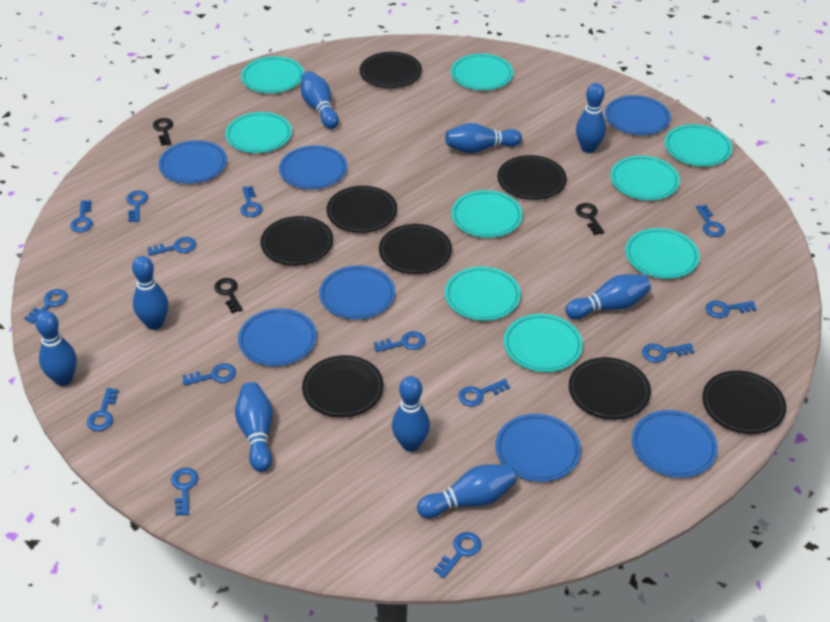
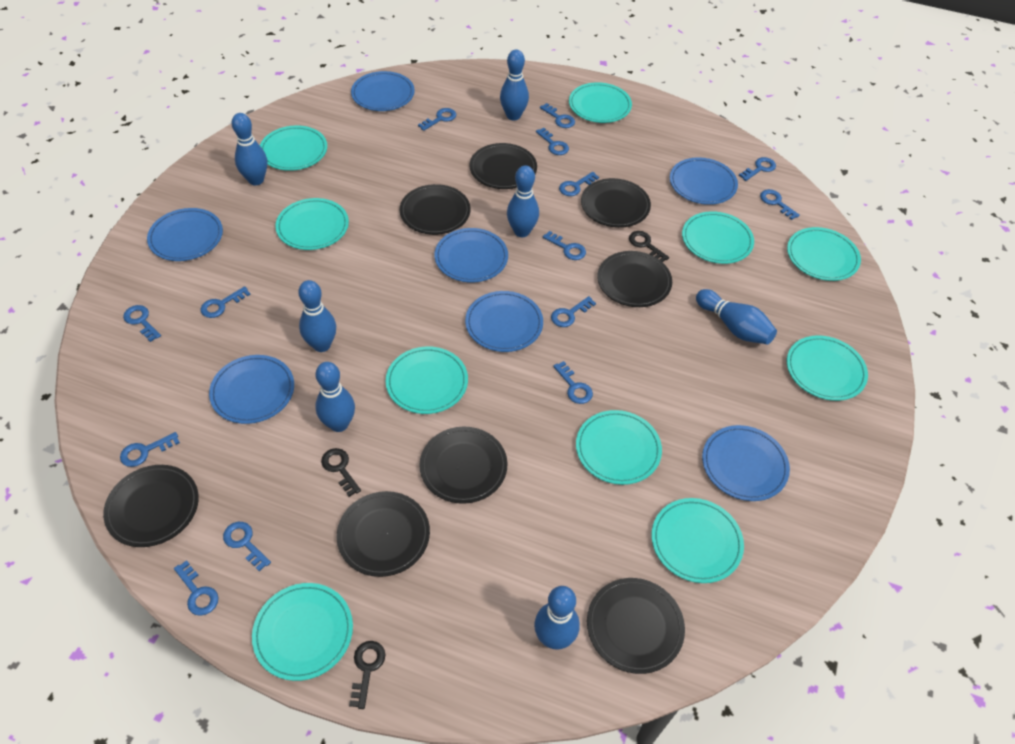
blue bowling pin: [35,311,77,386] [132,256,169,330] [235,382,273,472] [301,71,339,129] [392,376,430,452] [417,464,516,518] [445,123,522,153] [565,274,651,319] [576,83,606,153] = 9 -> [231,113,267,185] [298,280,336,352] [315,362,355,432] [500,50,529,121] [507,165,539,237] [534,586,580,650] [696,289,777,344] = 7
turquoise plate: [225,112,292,153] [241,56,304,93] [445,267,521,321] [451,54,513,90] [451,190,523,238] [504,314,583,372] [610,156,680,200] [625,228,700,279] [664,124,732,166] = 9 -> [252,583,353,681] [260,126,327,171] [275,198,349,250] [386,347,468,414] [569,82,632,123] [576,410,662,485] [652,498,744,583] [682,211,754,264] [787,227,861,281] [787,335,868,401] = 10

